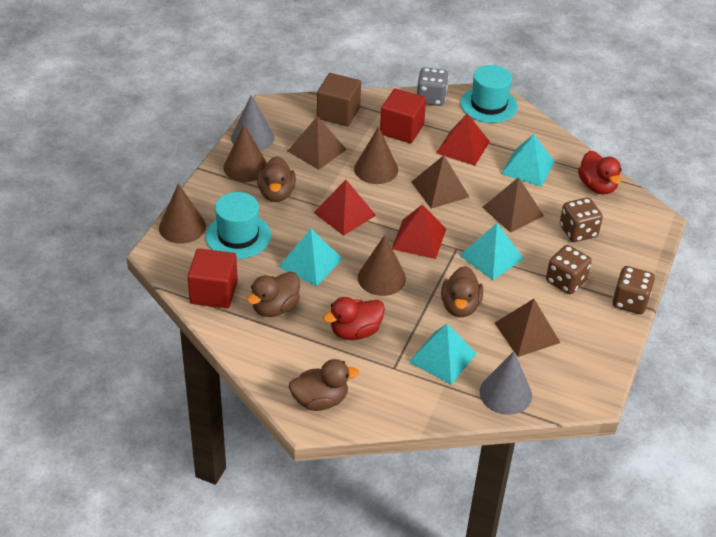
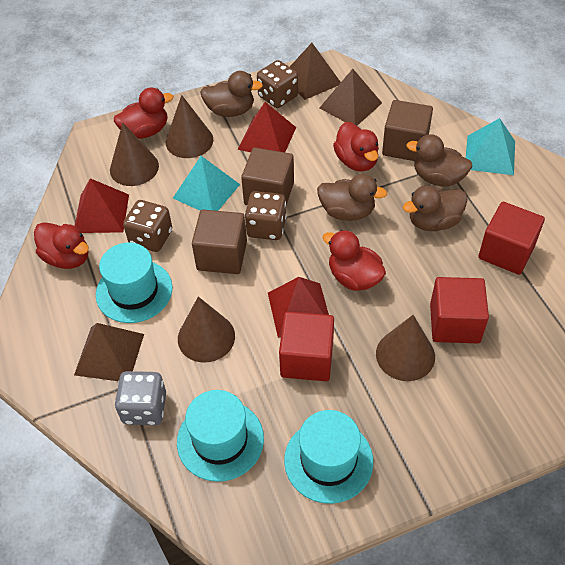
brown cube: [317,73,361,126] = 1 -> [192,210,247,274] [241,147,294,205] [382,100,433,161] = 3
brown pyramid: [288,116,347,170] [411,155,469,209] [482,177,544,233] [495,299,560,357] = 4 -> [74,323,144,381] [290,43,341,100] [320,69,382,126] = 3
grey cone: [231,95,274,151] [480,351,532,415] = 2 -> none = 0
red cube: [187,248,238,308] [380,88,426,143] = 2 -> [279,312,334,381] [430,277,489,343] [478,202,545,275] = 3
red duck: [323,297,385,340] [578,151,622,195] = 2 -> [34,222,89,269] [114,87,174,139] [322,230,386,291] [333,122,379,172] = 4
turquoise hat: [206,192,271,259] [460,65,518,123] = 2 -> [96,243,173,323] [177,390,264,482] [284,410,373,504] = 3
turquoise pyramid: [279,229,342,286] [409,324,477,385] [459,223,524,280] [501,134,555,187] = 4 -> [173,156,240,211] [466,118,515,175] = 2

